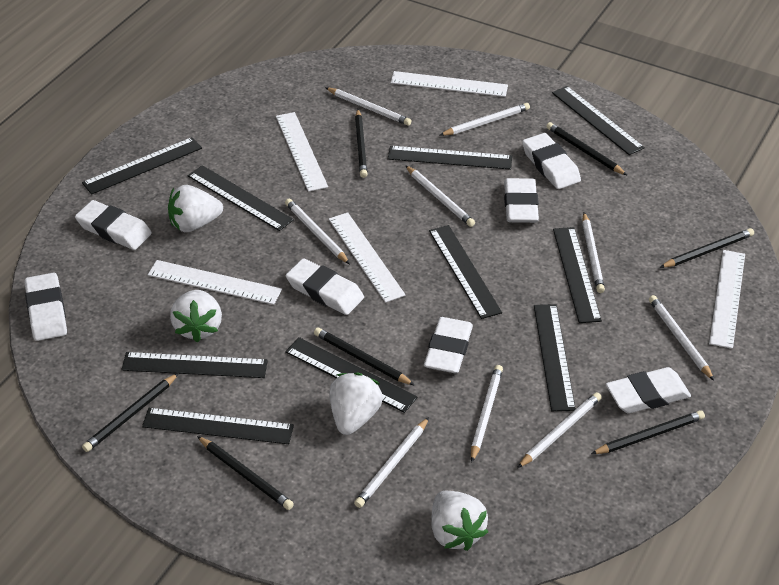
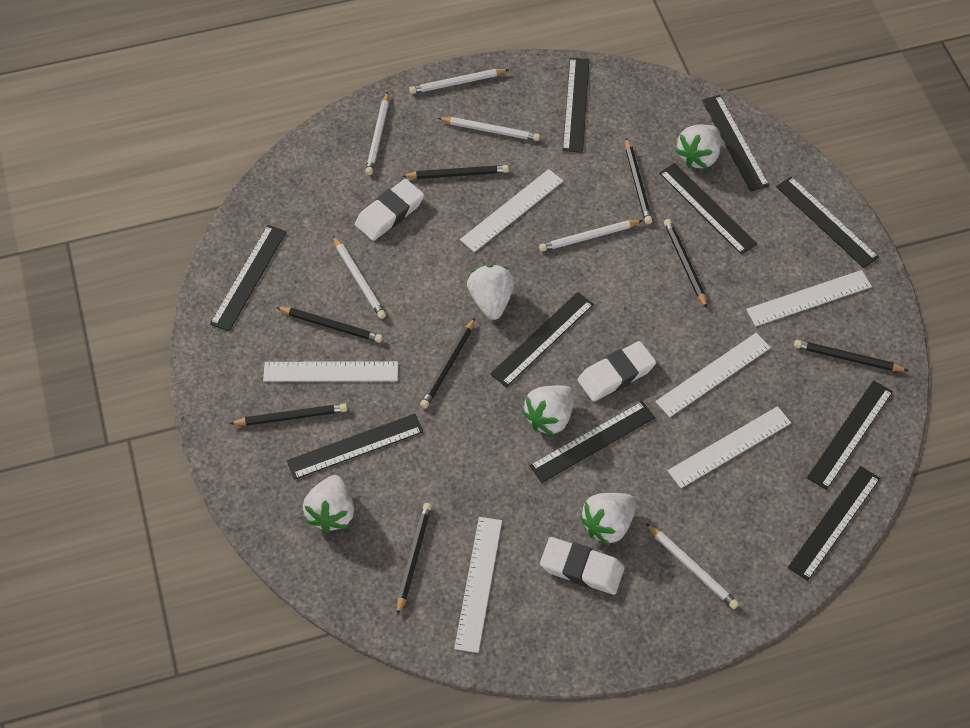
black pencil: [82,373,179,452] [197,436,294,510] [314,327,414,385] [355,109,368,178] [546,122,627,175] [591,410,705,454] [659,228,754,268] = 7 -> [229,403,347,426] [276,307,383,343] [397,503,432,616] [402,165,509,179] [420,318,475,408] [626,138,652,224] [664,219,707,308] [794,340,909,371] = 8
white eraser: [25,273,67,341] [75,200,152,250] [286,258,364,315] [424,317,473,373] [504,178,539,223] [522,133,581,189] [606,367,691,413] = 7 -> [355,179,424,241] [540,537,625,595] [577,341,656,402] = 3
white pencil: [285,199,350,264] [325,87,411,126] [354,417,429,508] [405,165,475,227] [439,103,530,136] [471,365,503,463] [517,392,602,468] [582,212,605,293] [649,295,714,381] = 9 -> [333,236,386,319] [365,92,389,175] [409,69,510,94] [438,117,540,141] [539,220,643,252] [646,523,739,609] = 6
white ruler: [148,260,282,305] [276,112,328,192] [329,212,405,303] [390,71,508,97] [709,250,745,349] = 5 -> [263,361,398,382] [454,517,502,653] [460,169,563,252] [655,333,771,417] [668,406,791,488] [746,270,872,326] = 6
white strawberry: [168,185,223,232] [170,290,222,343] [329,372,383,435] [431,491,488,551] = 4 -> [303,475,354,533] [467,264,514,320] [522,385,574,436] [580,493,636,545] [675,125,721,168] = 5

